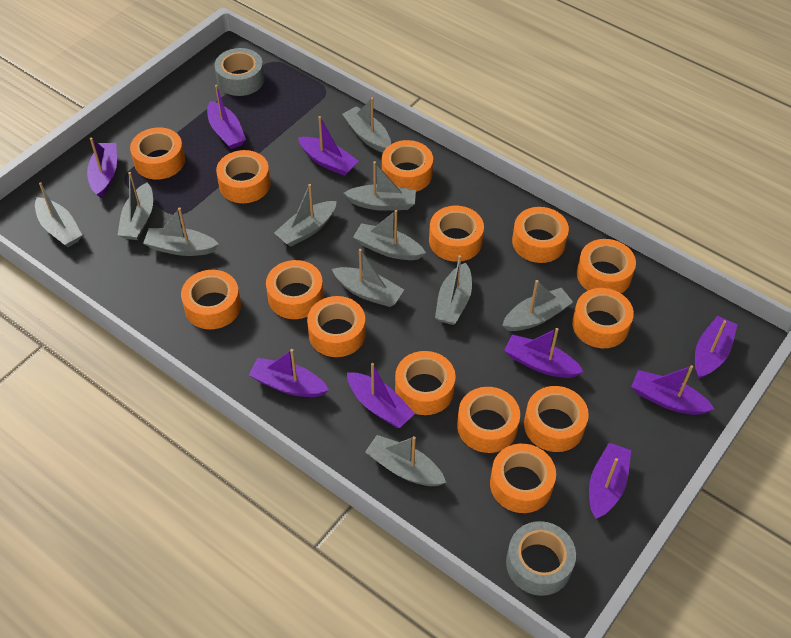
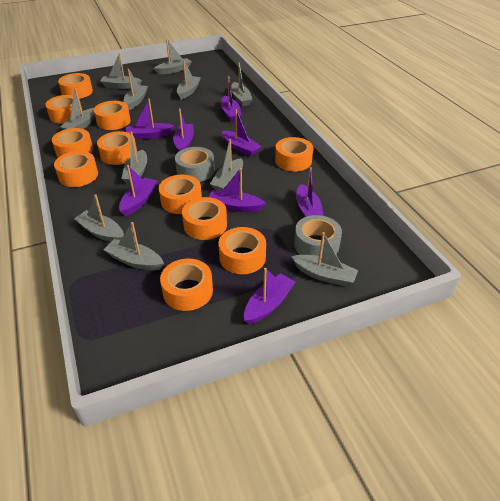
orange tape: [130,127,185,180] [181,270,241,329] [216,150,271,203] [266,260,324,319] [307,296,366,357] [382,140,433,192] [395,351,456,415] [429,206,484,262] [457,387,520,453] [490,444,556,513] [512,207,569,263] [524,386,589,452] [572,288,634,348] [577,239,636,293] = 14 -> [45,95,82,124] [52,128,93,157] [54,151,98,187] [58,73,93,99] [94,101,131,130] [97,131,137,165] [159,175,202,214] [160,259,213,311] [182,197,227,240] [218,227,266,274] [275,137,313,172] = 11
purple boat: [87,138,117,198] [207,85,246,149] [249,349,329,397] [298,116,359,176] [347,363,415,428] [504,328,584,378] [589,443,631,519] [631,365,715,415] [695,316,738,379] = 9 -> [119,165,158,216] [126,99,174,139] [173,108,194,151] [209,168,266,212] [221,76,241,122] [222,109,261,157] [244,268,295,324] [296,167,324,217] = 8

